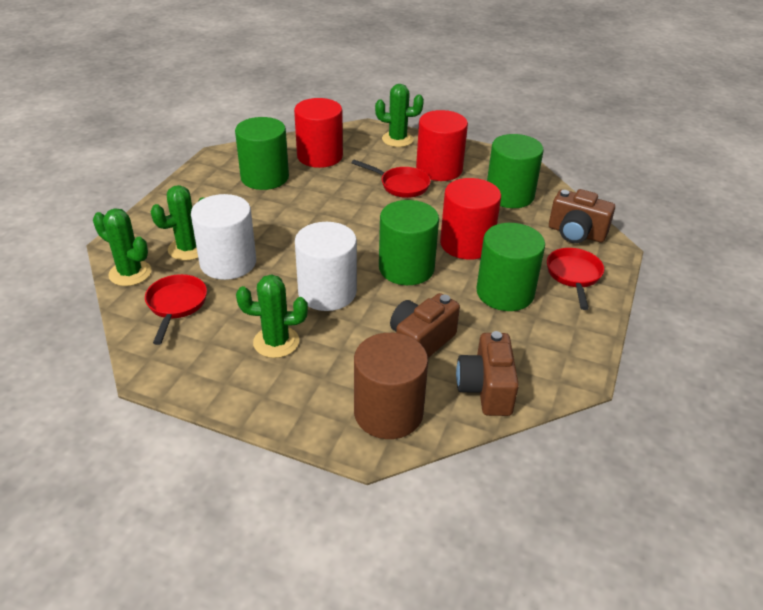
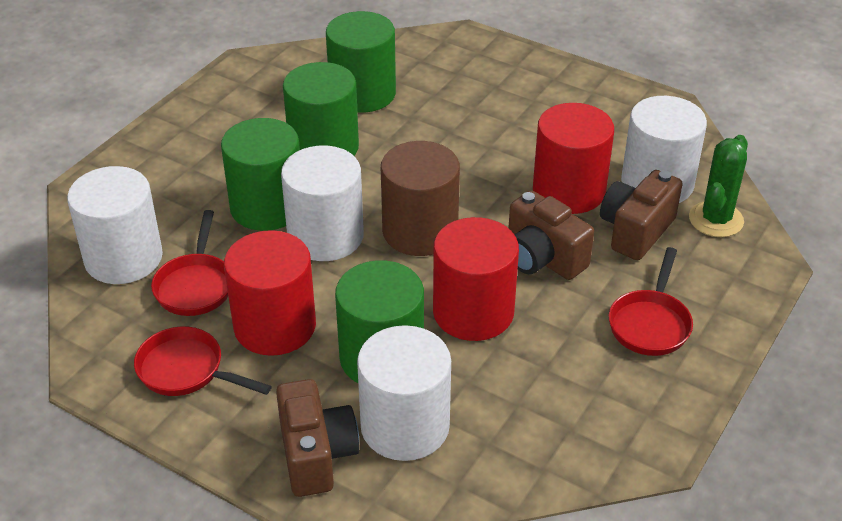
green cactus: [93,208,152,286] [151,185,204,261] [236,274,308,358] [375,84,424,147] = 4 -> [689,135,748,237] = 1
white cylinder: [191,194,256,280] [295,222,357,311] = 2 -> [67,166,163,284] [281,146,364,261] [357,325,451,461] [621,96,707,203] = 4

